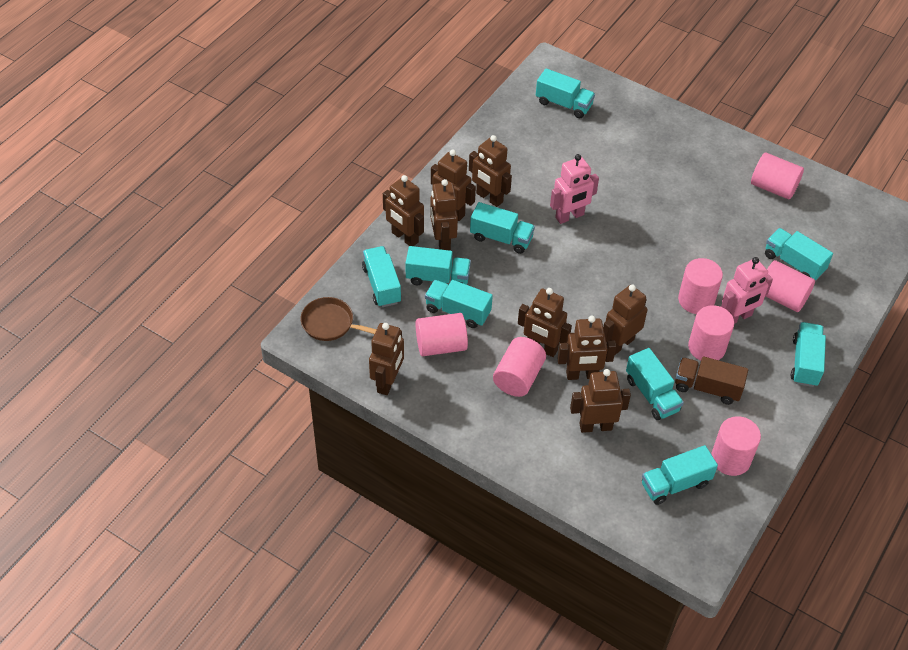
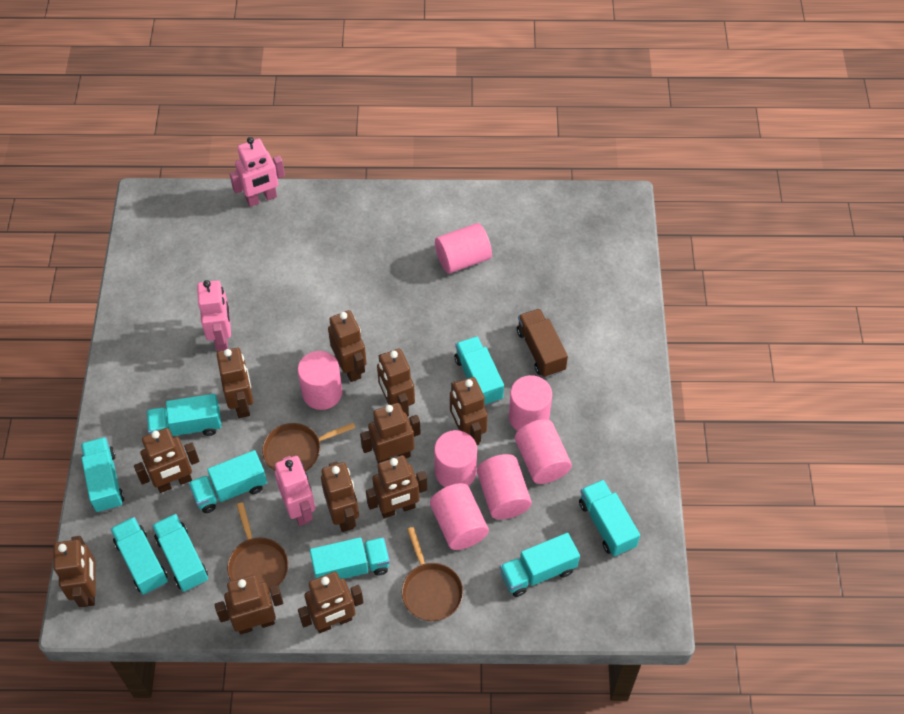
brown pan: [301,297,377,341] = 1 -> [227,502,288,592] [262,423,355,472] [402,527,463,621] = 3
brown robot: [369,323,404,395] [383,175,424,246] [430,179,458,251] [431,150,476,221] [469,135,512,207] [518,288,572,357] [557,316,616,380] [570,369,631,433] [603,285,648,355] = 9 -> [53,536,96,607] [134,428,199,493] [215,575,283,634] [217,348,253,418] [298,571,364,633] [321,462,359,532] [328,310,367,382] [360,403,421,463] [366,455,428,518] [377,349,415,417] [450,377,488,445] = 11
pink robot: [550,154,599,224] [721,257,773,324] = 2 -> [197,280,231,351] [230,137,285,207] [275,456,315,526] = 3

